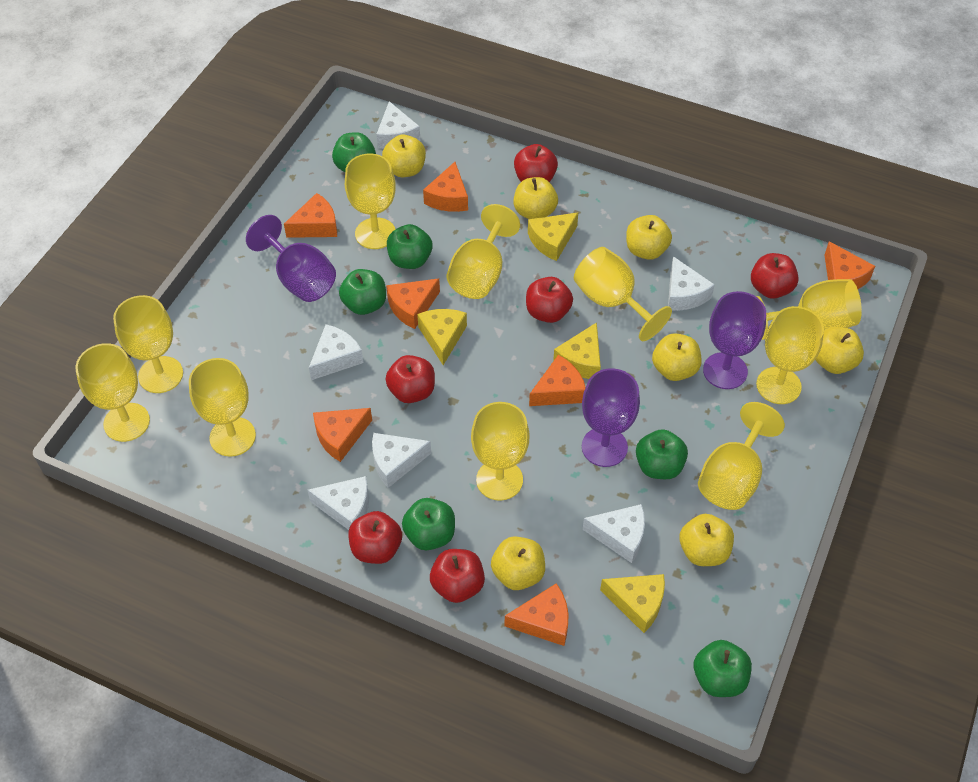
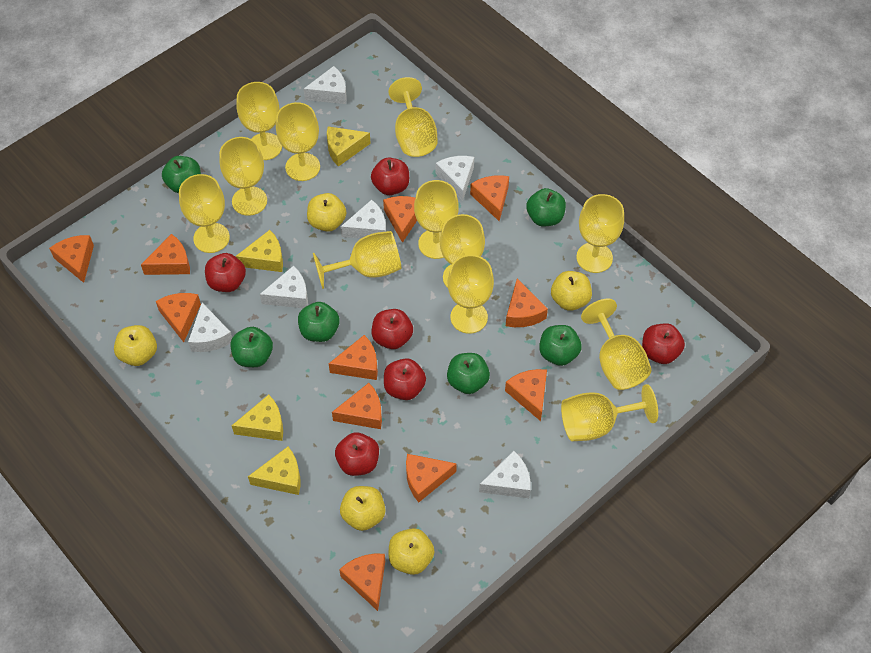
orange cheese: [284,193,337,238] [313,408,372,462] [386,278,440,329] [423,162,468,212] [505,583,568,646] [529,355,586,406] [824,241,875,289] = 7 -> [49,235,94,283] [141,234,190,275] [156,293,201,342] [329,335,378,380] [332,383,382,429] [339,554,385,611] [383,196,417,243] [406,454,457,502] [470,175,509,221] [505,369,547,421] [506,279,548,327] = 11
purple goblet: [246,215,336,302] [582,368,640,467] [703,291,766,389] = 3 -> none = 0
yellow apple: [382,135,426,177] [491,536,545,590] [513,177,558,219] [626,215,672,260] [652,333,701,381] [680,514,734,566] [815,327,864,374] = 7 -> [114,325,157,366] [307,193,346,232] [340,486,385,531] [389,528,435,575] [551,271,592,311] = 5
yellow goblet: [75,343,150,442] [113,295,183,393] [189,358,256,457] [345,153,396,249] [447,204,520,299] [471,402,530,501] [574,247,672,341] [698,402,785,510] [756,279,862,340] [756,306,824,404] = 10 -> [179,174,230,253] [219,137,267,216] [236,82,282,160] [276,102,320,181] [313,231,402,289] [388,77,438,157] [414,180,459,259] [440,214,485,288] [448,255,494,334] [561,384,658,441] [576,194,624,273] [581,299,652,390] = 12

